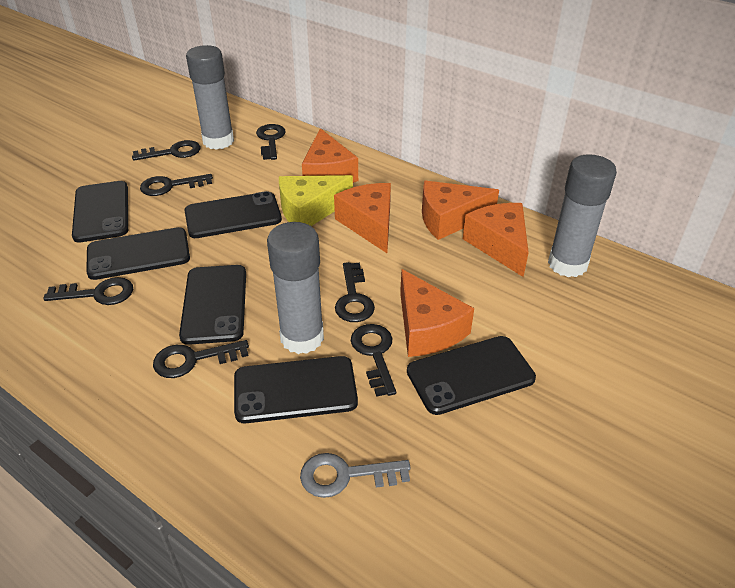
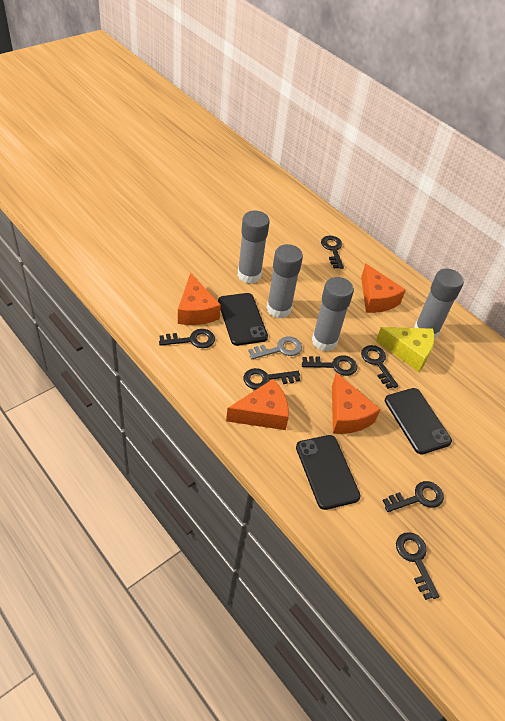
black phone: [72,181,128,242] [86,227,190,280] [179,265,246,345] [184,191,282,238] [234,356,358,423] [407,336,536,415] = 6 -> [218,293,268,346] [296,435,361,510] [385,388,452,455] = 3
grey glue stick: [186,45,234,150] [267,222,324,354] [548,154,617,277] = 3 -> [237,210,270,284] [267,244,303,318] [312,277,354,351] [414,269,464,340] = 4
orange cheese: [302,128,358,183] [334,183,391,253] [400,269,474,357] [422,181,499,240] [463,203,529,277] = 5 -> [178,273,221,325] [226,379,289,430] [332,373,381,434] [361,263,406,313] = 4

